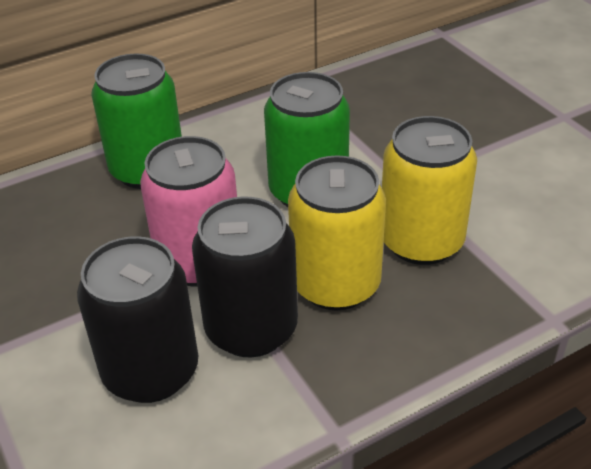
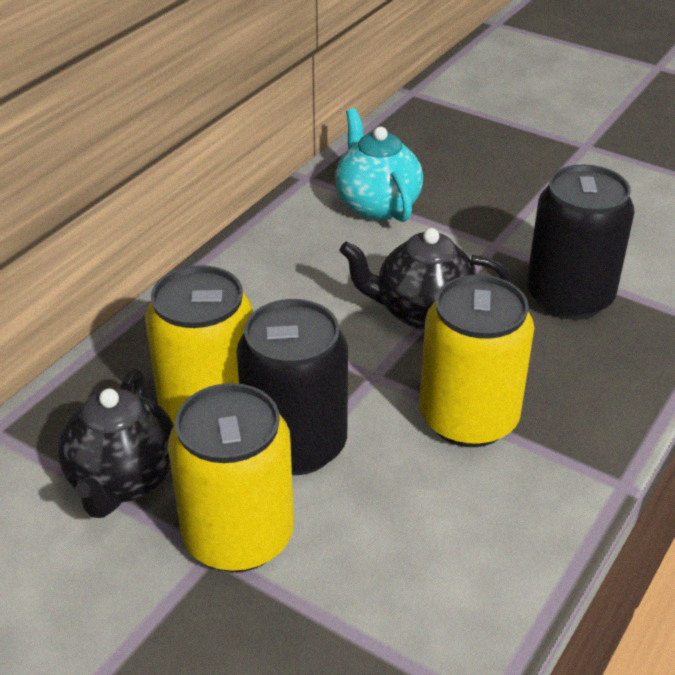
black teapot: none = 0 -> [58,368,174,518] [340,228,510,330] = 2
green can: [91,54,182,189] [264,72,350,207] = 2 -> none = 0
pink can: [140,136,237,287] = 1 -> none = 0
turquoise teapot: none = 0 -> [335,108,423,222] = 1
yellow can: [288,155,386,311] [382,116,477,265] = 2 -> [145,265,253,425] [168,383,294,572] [420,275,534,447] = 3

